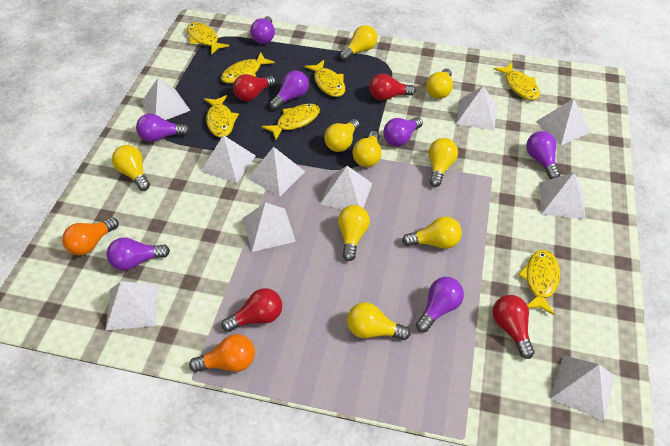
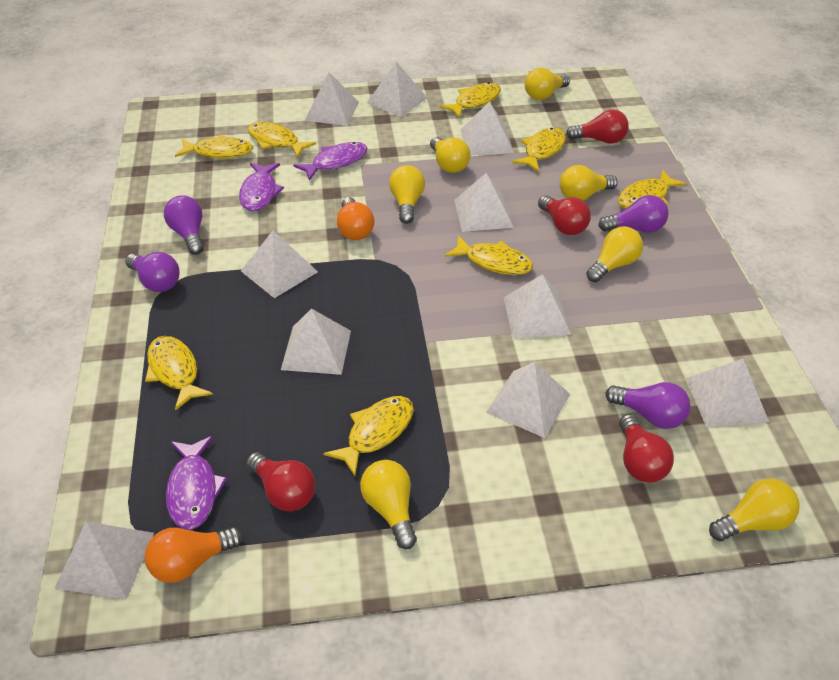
purple fish: none = 0 -> [166,436,227,530] [239,163,284,211] [293,142,368,181] = 3
purple light bulb: [106,237,170,271] [136,114,190,142] [250,16,275,44] [270,70,309,110] [383,117,423,146] [416,277,464,332] [526,131,560,179] = 7 -> [125,252,180,292] [164,195,204,255] [598,195,669,233] [605,382,691,429] = 4
yellow fish: [187,22,229,55] [204,95,239,137] [221,53,275,83] [262,104,320,140] [304,60,345,97] [494,63,540,100] [518,250,560,316] = 7 -> [145,336,213,411] [175,134,253,159] [248,122,316,158] [324,396,414,476] [439,82,501,118] [445,236,533,275] [512,127,566,172] [618,170,686,209] = 8
yellow light bulb: [112,145,150,191] [324,119,360,152] [338,205,370,261] [340,25,377,61] [347,302,411,340] [353,131,382,167] [402,216,462,249] [426,68,453,99] [429,138,458,187] = 9 -> [360,460,417,549] [389,165,425,224] [430,137,470,173] [525,68,570,100] [560,165,618,200] [586,226,643,282] [709,478,800,541] = 7

